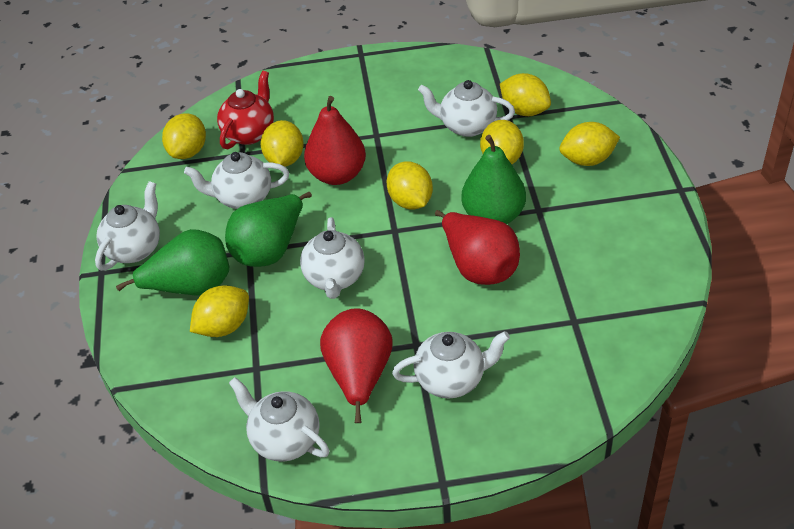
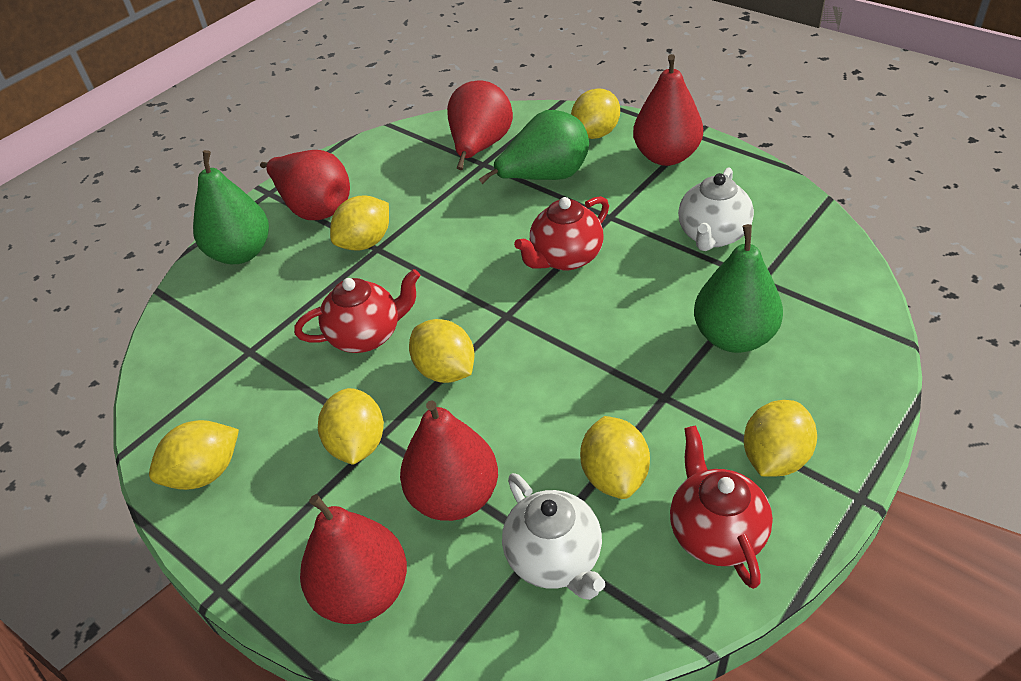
red pear: [304,96,366,185] [320,308,392,423] [435,210,520,285] = 3 -> [260,150,350,220] [300,494,407,624] [400,400,498,521] [447,80,513,170] [633,54,703,166] = 5
red teapot: [217,71,274,149] = 1 -> [294,269,421,353] [514,196,609,271] [670,426,773,589] = 3
white teapot: [95,181,160,271] [184,152,289,209] [229,377,329,462] [300,217,365,299] [392,331,510,399] [418,80,515,137] = 6 -> [502,473,605,600] [678,167,754,251] = 2

